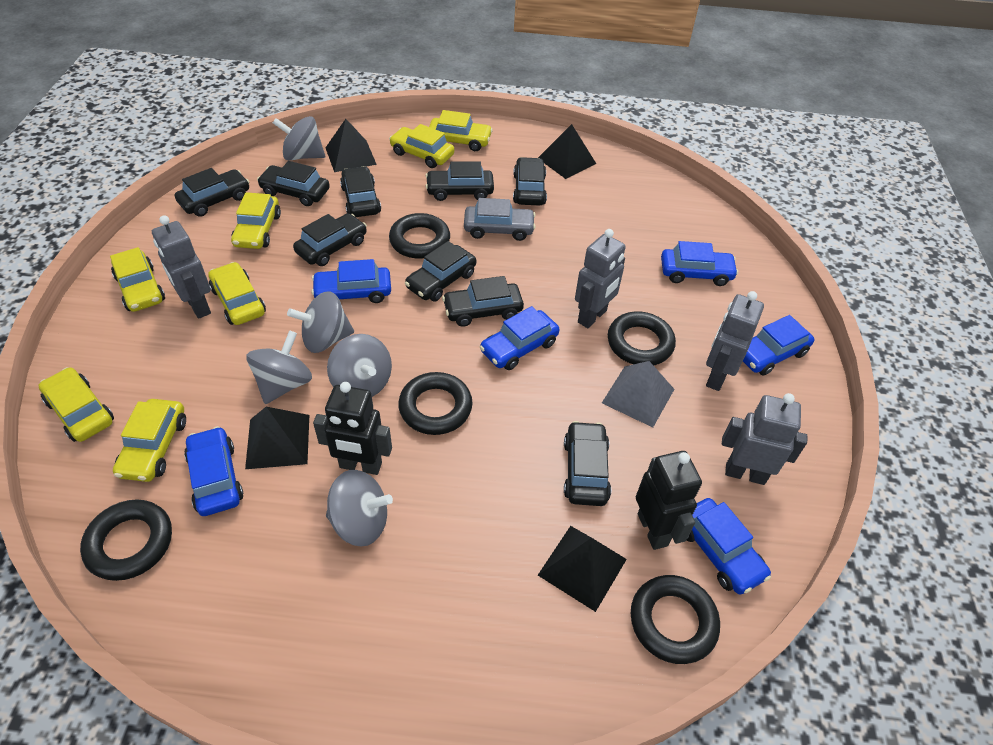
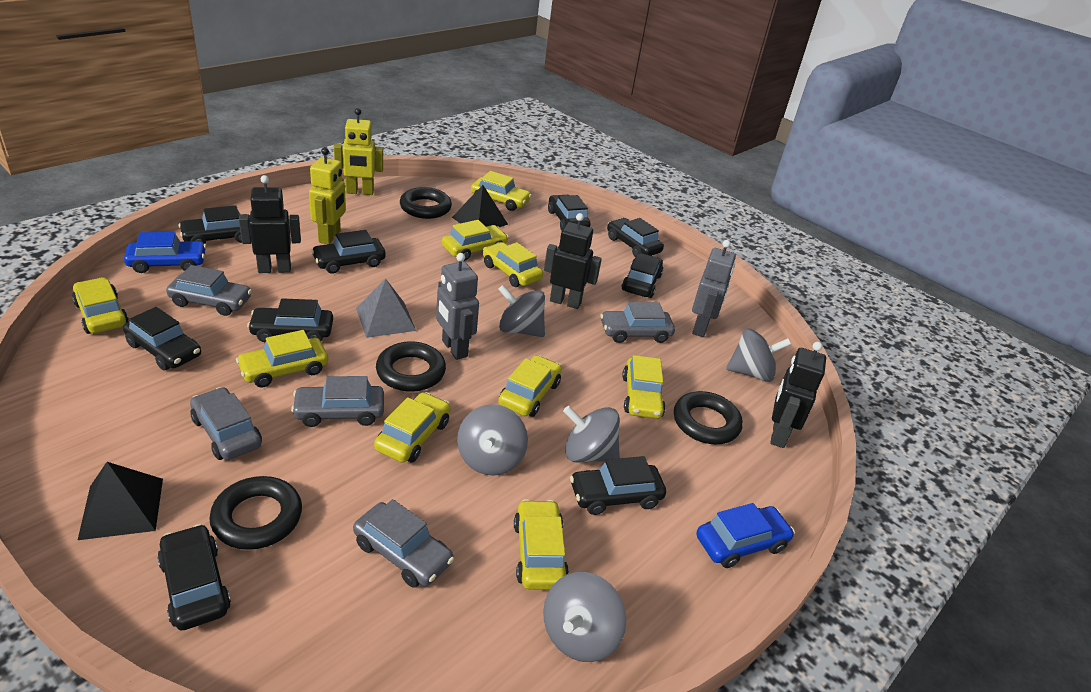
black pyramid: [245,407,309,469] [325,119,377,172] [538,124,596,179] [538,526,627,612] = 4 -> [78,462,163,540] [452,185,508,227] = 2
black ring: [80,499,172,581] [389,213,450,259] [398,372,473,435] [608,312,676,366] [631,575,720,664] = 5 -> [209,476,302,550] [376,341,446,392] [400,187,452,219] [674,391,743,444] = 4
black robot: [313,382,392,475] [636,451,702,550] = 2 -> [239,175,301,273] [544,213,602,309] [770,342,826,448] = 3
blue car: [184,426,244,516] [312,259,391,303] [480,306,560,370] [661,241,738,286] [687,498,771,594] [743,315,815,376] = 6 -> [124,232,206,273] [697,503,795,568] = 2
grey car: [464,198,536,241] = 1 -> [166,265,252,316] [190,387,262,460] [291,376,384,427] [353,499,454,588] [600,302,675,343] = 5
grey robot: [152,215,211,319] [575,229,626,328] [706,291,764,391] [722,393,807,485] = 4 -> [436,253,479,360] [692,240,736,337] = 2
yellow car: [38,367,114,442] [110,247,165,312] [113,399,186,482] [208,262,266,325] [231,192,281,249] [389,124,455,168] [429,110,493,151] = 7 -> [72,277,129,334] [236,330,328,388] [374,392,450,463] [442,220,508,261] [471,171,532,211] [483,242,543,287] [498,355,562,417] [514,499,569,590] [622,355,666,419] = 9
yellow robot: none = 0 -> [309,147,346,244] [334,108,383,195] = 2

